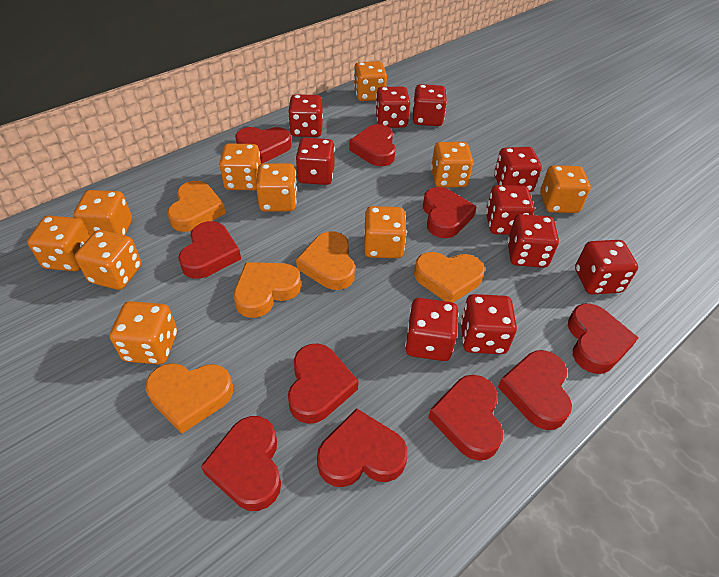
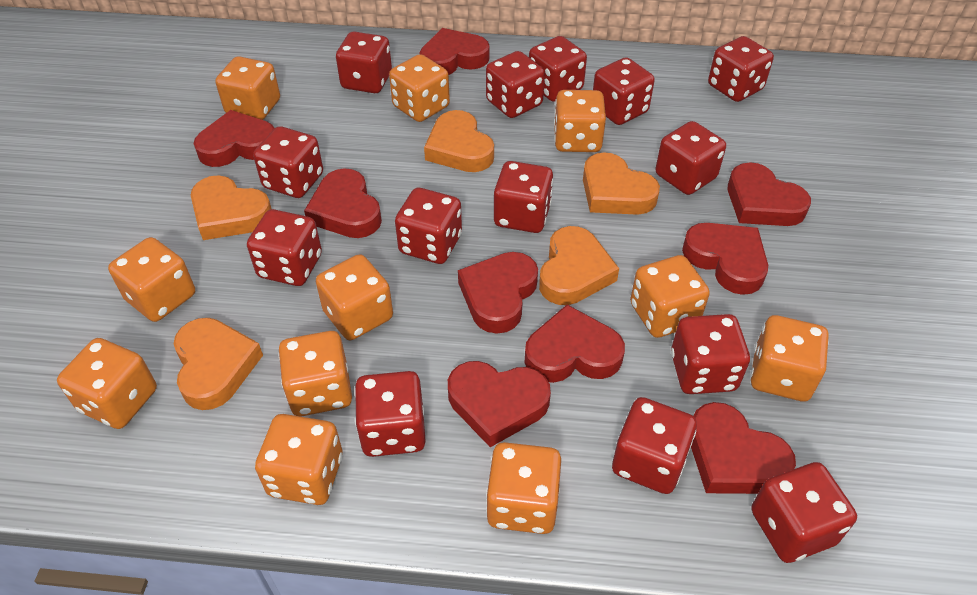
orange dice: [27,216,90,271] [74,190,132,236] [75,230,141,290] [110,301,177,364] [219,143,261,190] [256,163,297,212] [354,61,387,101] [364,206,407,258] [431,142,473,188] [540,165,591,213] = 10 -> [57,338,157,429] [108,237,195,322] [215,56,280,120] [255,414,343,505] [278,331,352,417] [316,254,393,340] [389,54,450,122] [486,442,561,534] [554,90,606,152] [630,255,710,338] [751,315,829,401] = 11
red dice: [288,94,323,137] [296,138,335,185] [375,87,410,128] [405,298,459,361] [413,84,447,126] [461,294,517,354] [486,185,534,235] [494,147,542,192] [508,214,559,268] [575,240,638,294] = 10 -> [247,209,322,286] [253,126,323,198] [336,31,392,93] [355,371,426,457] [395,188,462,264] [486,51,545,118] [494,161,553,233] [529,36,587,102] [593,57,655,125] [612,397,697,494] [656,121,726,195] [671,314,750,394] [708,36,774,102] [751,462,857,563] = 14
red heart: [178,221,241,279] [201,416,281,511] [235,127,292,164] [288,343,358,424] [317,408,408,487] [349,124,396,166] [423,187,477,238] [428,375,503,461] [498,350,572,430] [568,304,639,374] = 10 -> [194,110,275,167] [304,168,382,238] [419,28,490,75] [448,361,551,447] [458,252,538,333] [524,305,625,383] [682,223,768,295] [691,402,796,494] [728,162,811,226] = 9

